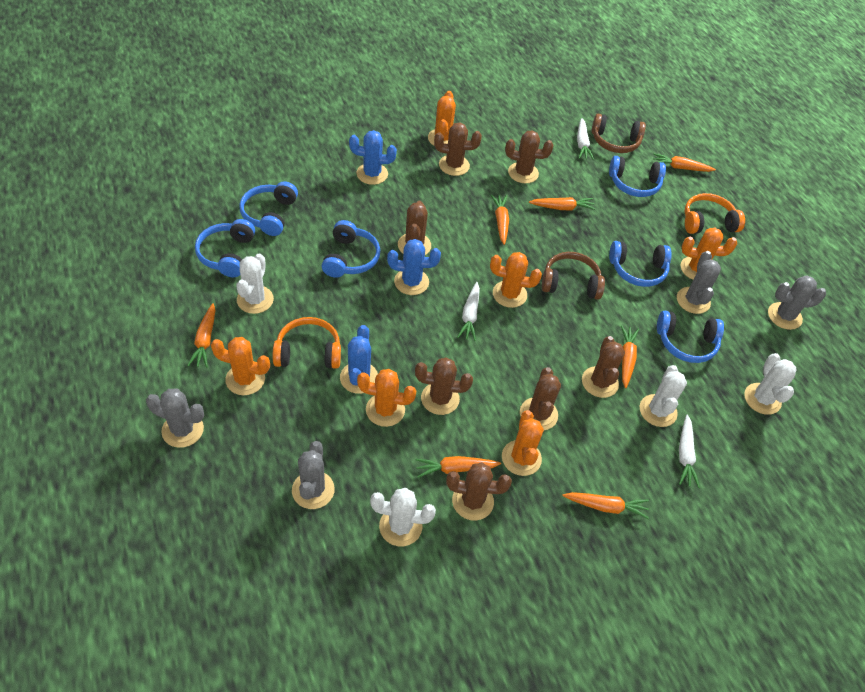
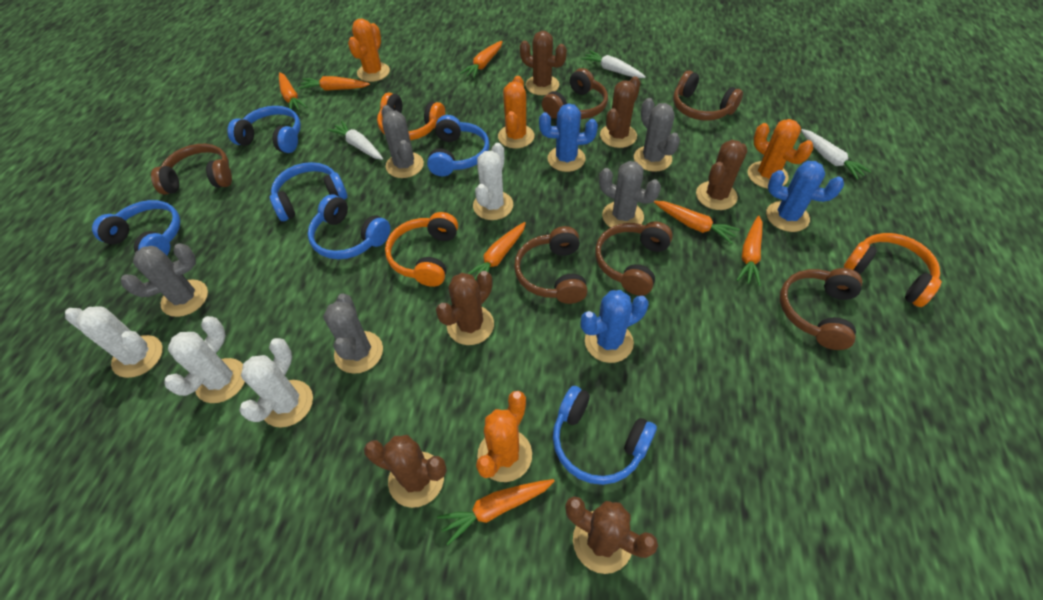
brown cactus: [398,201,431,255] [415,357,473,415] [434,122,482,176] [446,462,512,521] [505,130,553,183] [520,367,561,430] [582,336,625,398] = 7 -> [364,435,447,508] [436,271,494,345] [520,31,567,95] [565,496,658,574] [600,76,641,148] [696,140,747,210] = 6
brown headphones: [542,252,605,300] [592,114,646,153] = 2 -> [151,144,232,195] [514,226,588,304] [542,68,608,119] [595,221,673,296] [673,70,743,121] [780,268,862,350] = 6
grey cactus: [146,388,204,448] [292,441,335,509] [677,251,721,314] [768,275,826,330] = 4 -> [121,243,208,317] [323,294,383,374] [382,105,424,178] [599,161,661,228] [634,98,680,172] = 5
orange cactus: [211,337,270,395] [357,369,417,427] [428,91,456,146] [490,252,542,308] [502,410,544,476] [681,228,737,280] = 6 -> [348,19,390,82] [476,391,532,482] [498,76,534,148] [748,119,813,188] = 4
orange headphones: [273,317,341,369] [684,193,745,234] = 2 -> [377,92,445,140] [385,212,458,287] [844,233,942,307] = 3

